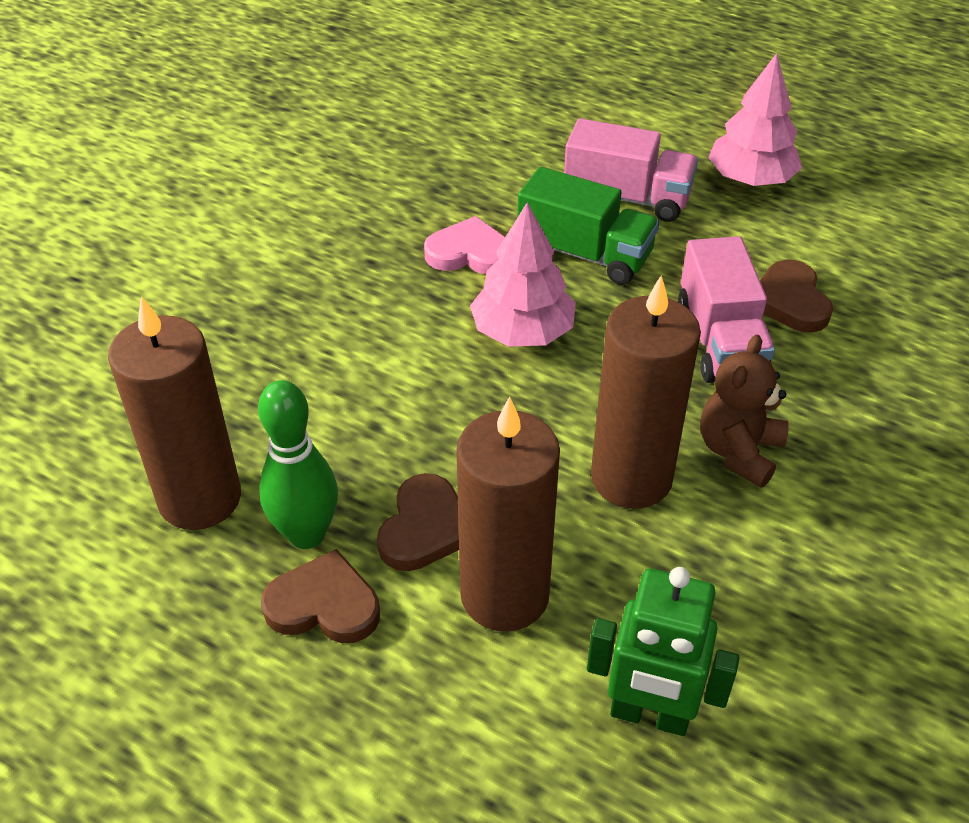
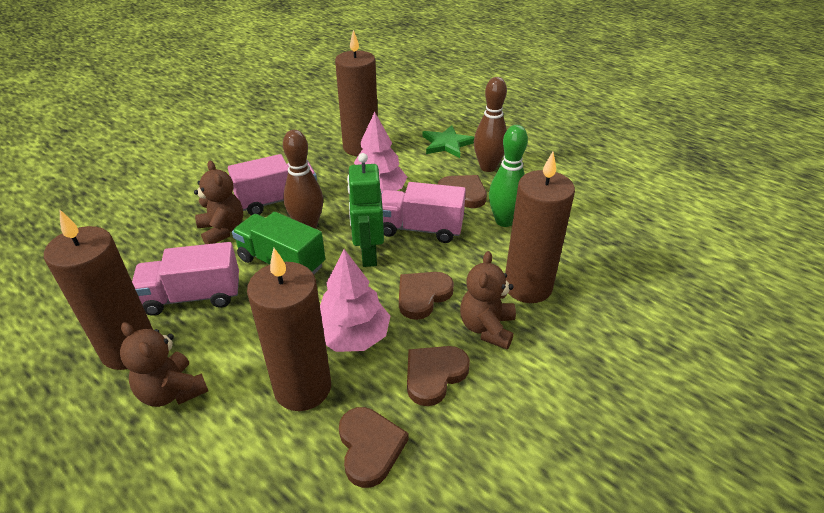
brown bowling pin: none = 0 -> [283,130,323,229] [474,77,507,172] = 2
brown candle: [108,296,241,530] [456,396,560,632] [591,275,701,509] = 3 -> [44,210,153,370] [247,248,331,411] [335,30,378,156] [505,152,575,303] = 4
brown heart: [261,549,380,643] [377,473,459,571] [760,260,833,332] = 3 -> [339,407,408,488] [399,272,454,320] [407,346,470,406] [438,175,487,208] = 4
brown teddy bear: [701,335,789,488] = 1 -> [120,322,208,407] [194,161,243,244] [460,251,516,349] = 3
green star: none = 0 -> [423,125,474,158] = 1
pink heart: [424,216,505,274] = 1 -> none = 0
pink truck: [564,118,698,222] [678,236,775,383] = 2 -> [132,242,239,316] [228,154,317,215] [381,182,466,243] = 3

